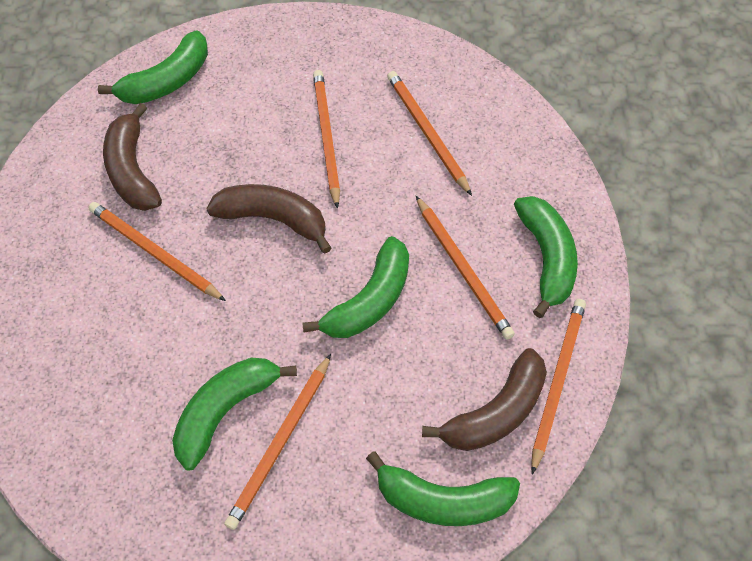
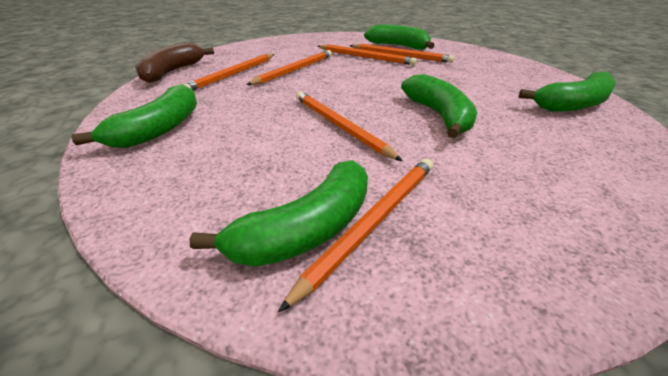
brown banana: [103,103,162,211] [206,184,331,254] [422,348,547,451] = 3 -> [135,42,214,83] = 1

